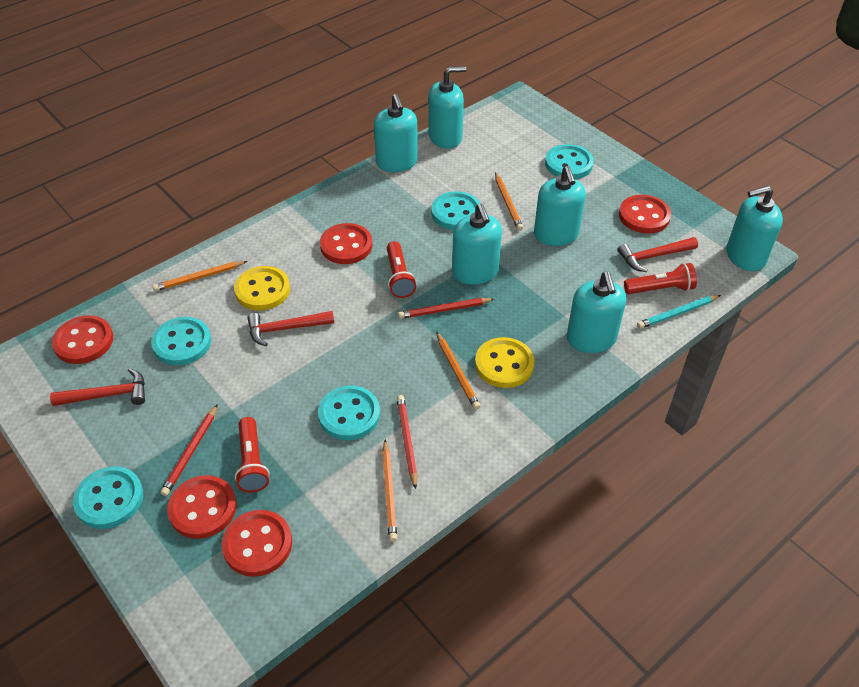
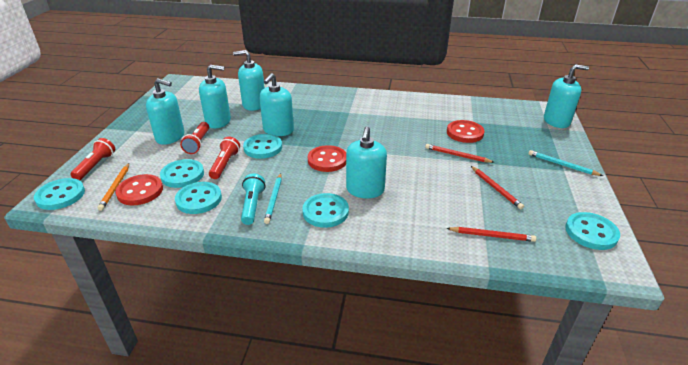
orange pencil: [153,261,247,291] [382,440,397,542] [436,332,480,410] [495,172,523,231] = 4 -> [97,163,129,211] = 1
red button: [52,315,113,364] [167,475,237,539] [222,510,292,577] [320,223,372,264] [619,195,671,234] = 5 -> [115,174,163,205] [308,145,346,172] [447,120,485,143] = 3
red hammer: [50,368,145,406] [247,311,334,346] [617,237,698,272] = 3 -> none = 0
turquoise button: [73,466,143,529] [151,317,211,366] [318,385,380,440] [431,191,481,230] [545,144,594,179] = 5 -> [34,178,85,210] [160,159,204,188] [175,182,222,214] [243,134,282,159] [302,193,349,228] [565,212,620,250] = 6
turquoise flashlight: none = 0 -> [241,173,265,225] = 1
turquoise pencil: [637,295,721,329] = 1 -> [264,173,282,224] [528,150,603,176] = 2
yellow button: [234,266,290,310] [475,337,534,388] = 2 -> none = 0

